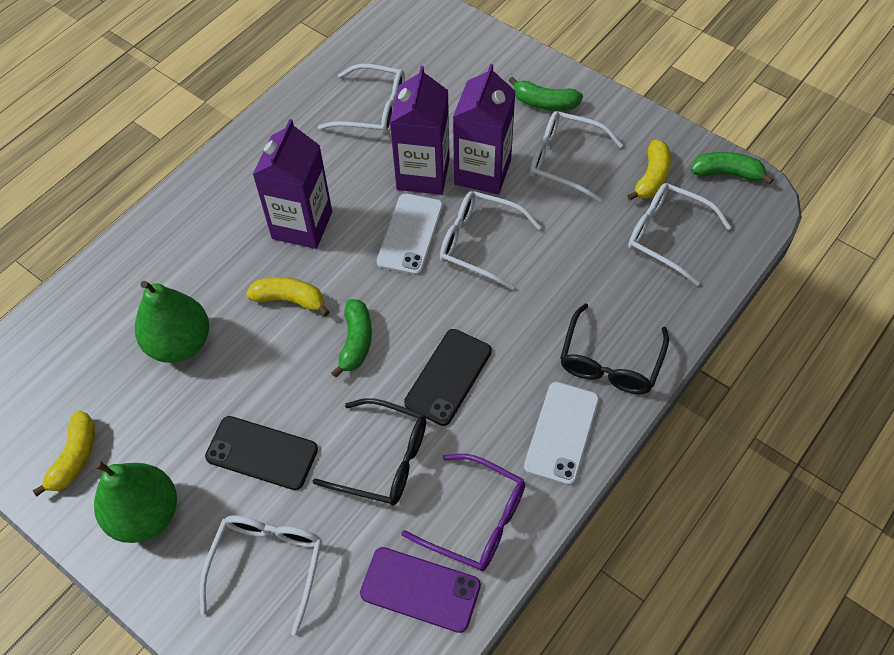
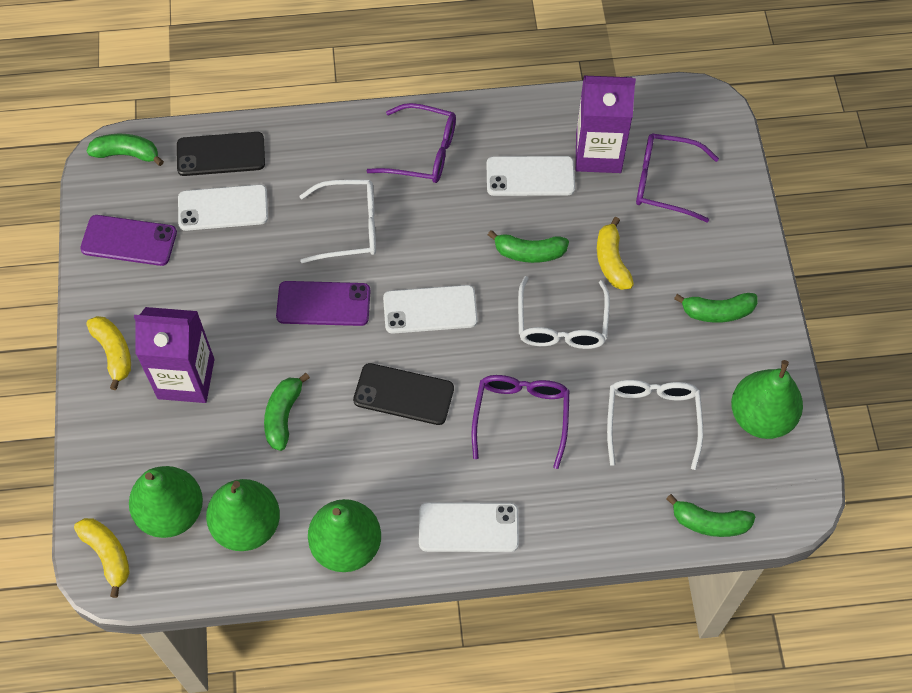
black glasses: [312,398,426,506] [560,303,669,394] = 2 -> none = 0
green banana: [331,299,372,378] [509,76,583,111] [691,152,774,185] = 3 -> [87,134,164,166] [264,373,310,451] [488,230,569,263] [666,494,755,537] [674,293,758,323] = 5
green pear: [94,460,177,543] [135,281,209,363] = 2 -> [129,466,203,538] [206,479,280,551] [308,499,381,572] [731,360,803,439] = 4
purple carton: [252,119,332,249] [390,66,450,195] [453,64,516,195] = 3 -> [134,307,215,403] [576,75,636,173] = 2
purple glasses: [401,454,525,571] = 1 -> [366,103,456,183] [472,375,569,469] [636,133,719,223] = 3
purple phone: [360,547,481,633] = 1 -> [80,215,177,266] [276,281,371,326] = 2
white glasses: [200,515,322,636] [318,64,405,135] [440,191,542,290] [530,111,623,202] [628,183,732,286] = 5 -> [299,180,376,263] [518,276,610,349] [607,380,703,470] = 3
white phone: [377,193,443,275] [524,382,599,485] = 2 -> [178,184,268,231] [383,285,478,334] [419,502,519,552] [487,156,575,196] = 4

